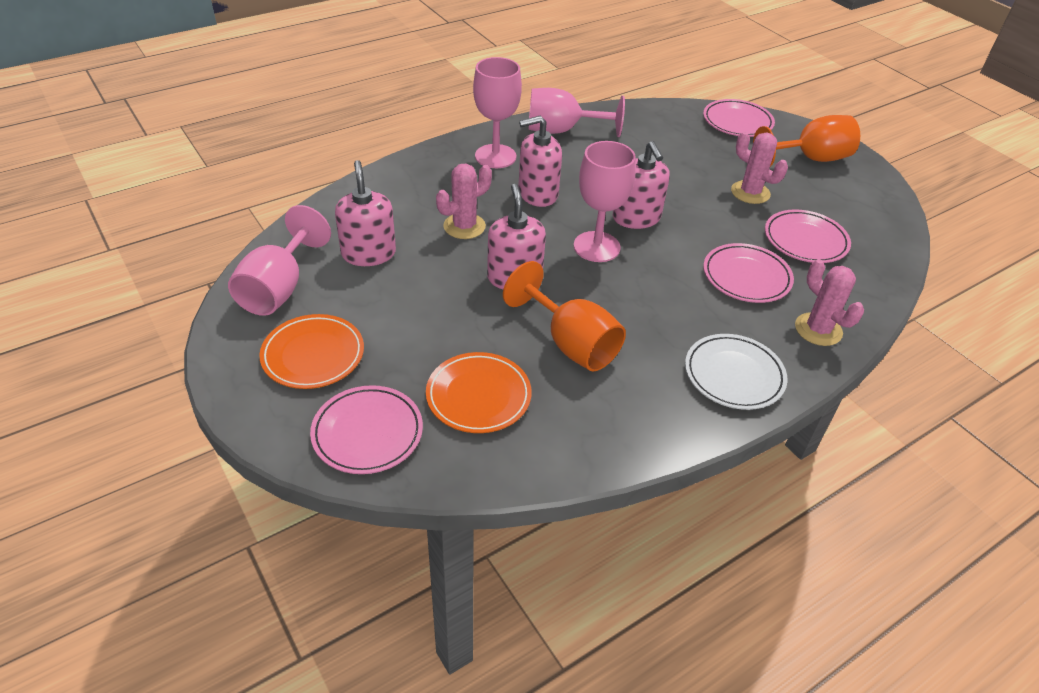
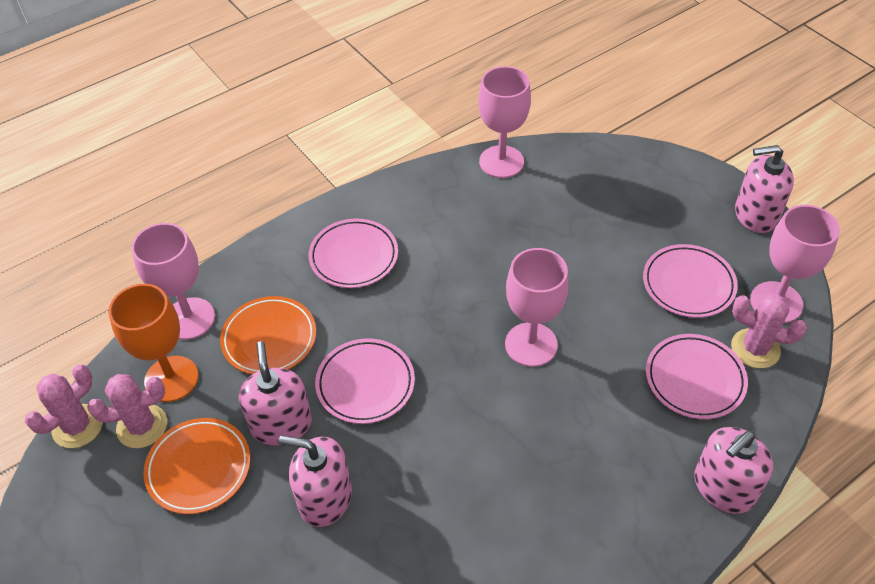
orange goblet: [503,261,626,372] [753,115,860,167] = 2 -> [108,284,199,402] = 1
white plate: [685,334,788,410] = 1 -> none = 0

